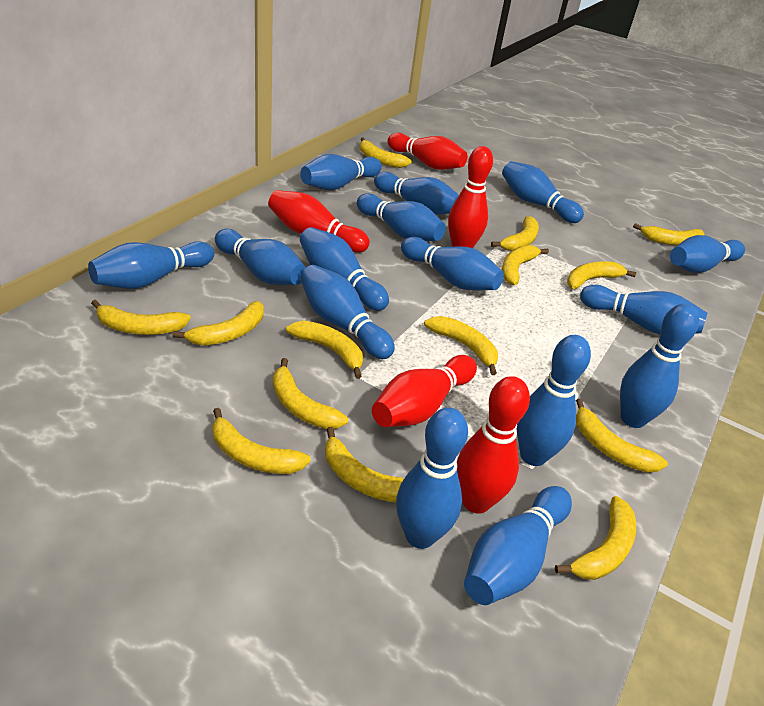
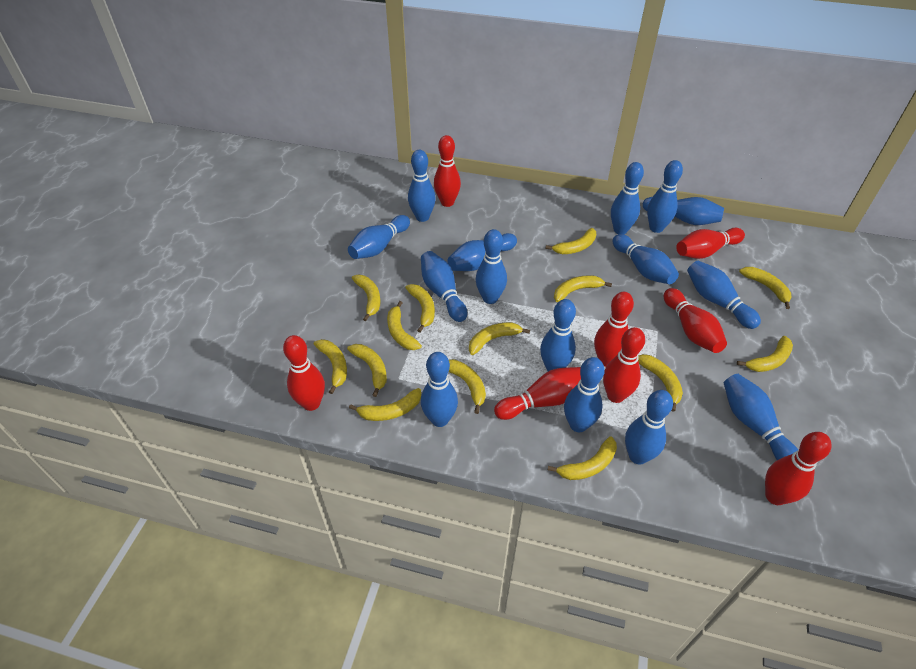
red bowling pin: [268,190,370,252] [372,355,477,427] [387,133,467,170] [448,146,493,248] [457,376,530,513] = 5 -> [283,335,325,411] [434,135,461,207] [494,367,581,420] [594,292,634,367] [603,327,645,403] [664,288,727,353] [676,228,745,259] [765,432,832,505] = 8

